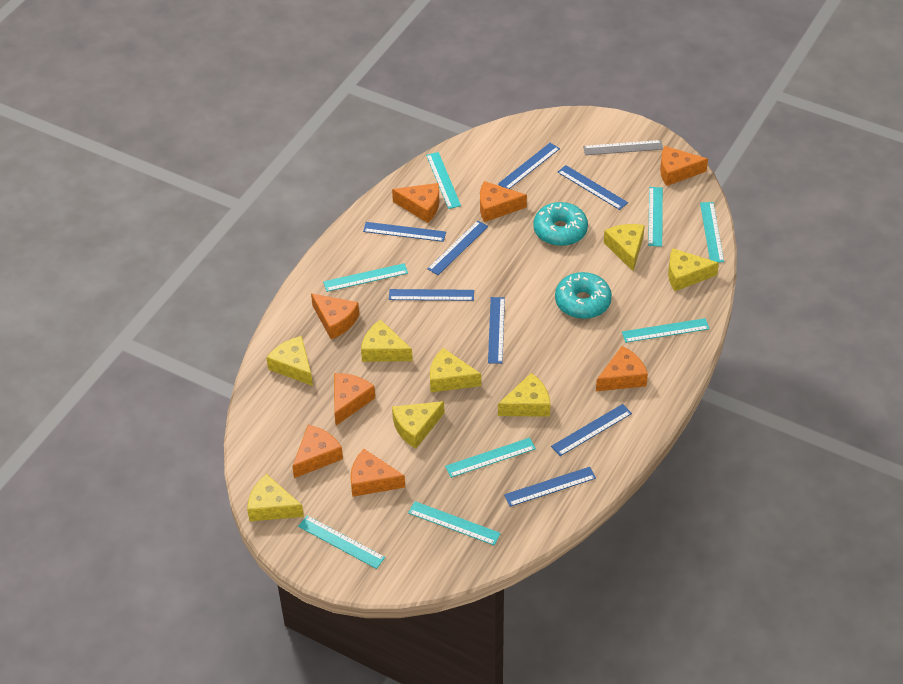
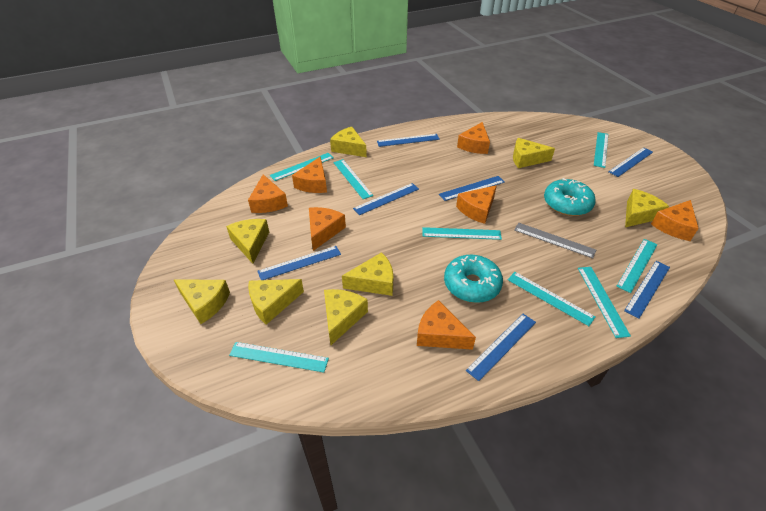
blue ruler: [363,222,446,242] [389,289,474,301] [428,220,488,275] [488,297,505,364] [498,143,560,189] [504,467,596,507] [551,404,632,456] [557,165,628,210] = 8 -> [257,246,341,280] [353,183,419,215] [377,134,440,147] [439,176,505,201] [466,314,536,381] [608,147,653,177] [624,261,670,319] = 7
orange cheese: [292,425,343,478] [311,293,359,339] [334,373,375,425] [350,449,405,497] [392,183,439,223] [480,181,527,222] [596,346,648,391] [660,146,708,186] = 8 -> [248,174,288,213] [292,157,327,193] [309,207,346,251] [417,300,476,350] [456,185,497,224] [457,122,490,154] [651,200,699,241] = 7

